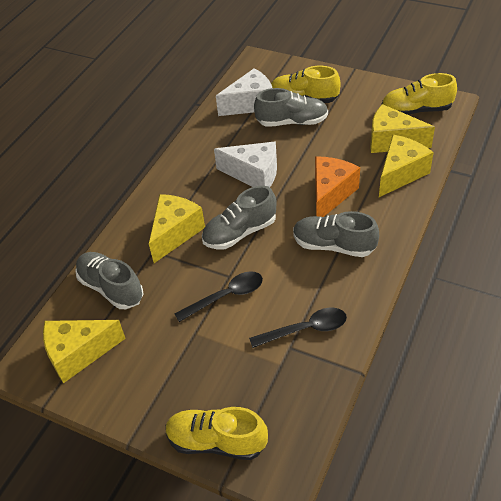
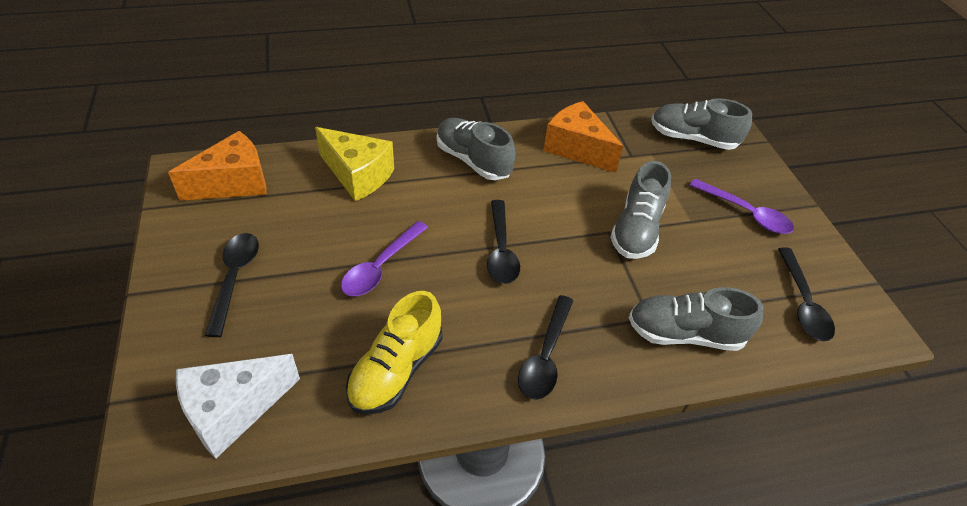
black spoon: [175,271,263,322] [249,308,347,348] = 2 -> [205,233,259,337] [487,200,520,284] [518,295,573,400] [778,247,835,341] = 4
orange cheese: [315,157,360,217] = 1 -> [168,131,267,201] [544,101,623,173] = 2
purple spoon: none = 0 -> [341,221,428,296] [689,179,794,234] = 2
white cheese: [214,142,277,187] [216,68,272,116] = 2 -> [176,354,300,458] = 1
yellow cheese: [43,320,126,383] [149,194,205,263] [370,104,435,153] [379,135,434,197] = 4 -> [315,127,394,201] = 1
yellow shoe: [165,407,268,460] [271,66,341,103] [381,73,457,115] = 3 -> [346,291,442,414] = 1

